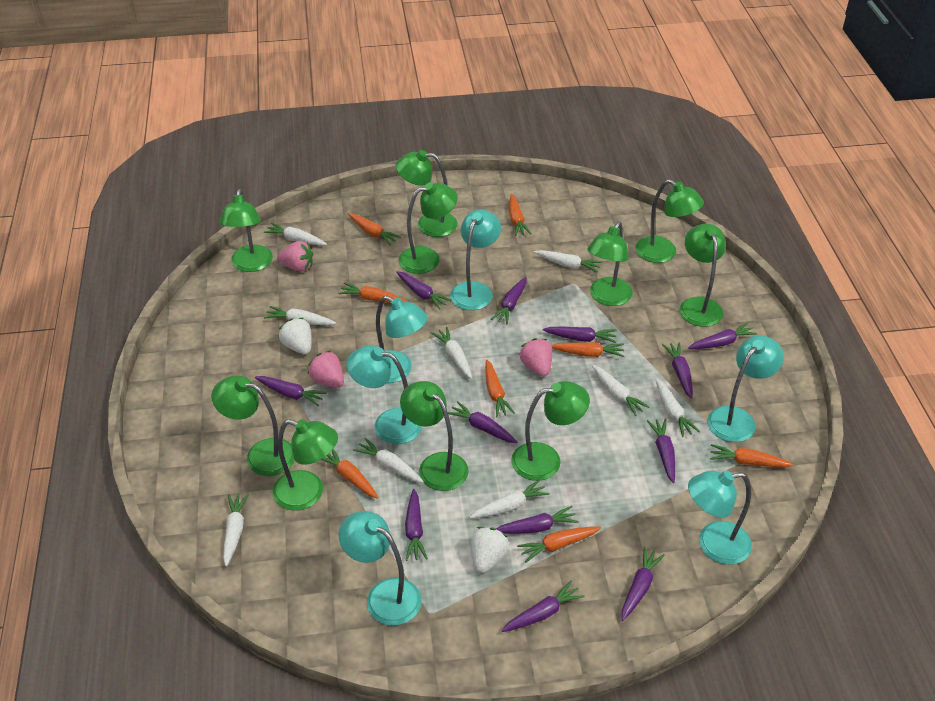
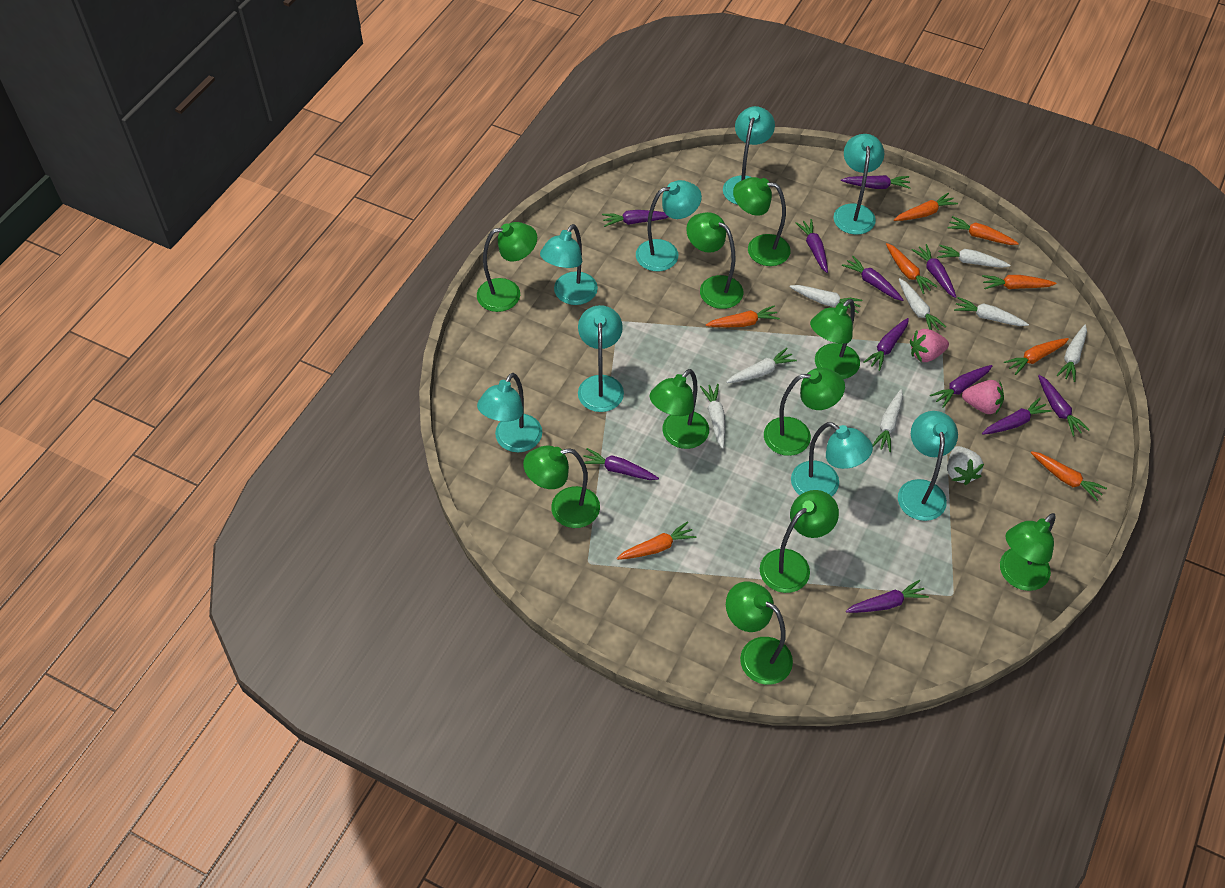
pink strawberry: [278,241,313,272] [308,351,344,388] [519,338,552,377] = 3 -> [910,329,949,362] [962,380,1004,414] = 2
purple carrot: [255,376,327,406] [396,271,452,310] [405,489,428,561] [448,401,518,443] [491,277,527,324] [496,506,579,534] [502,580,584,632] [543,327,617,343] [622,547,665,621] [647,419,675,483] [662,342,693,399] [688,322,757,349] = 12 -> [583,448,659,480] [602,210,668,227] [796,219,828,273] [841,175,911,189] [842,256,903,301] [846,580,929,613] [863,318,909,371] [912,244,956,298] [930,365,992,408] [982,398,1052,435] [1038,375,1089,437] = 11
turquoise lamp: [339,511,421,626] [346,345,422,444] [376,296,428,383] [450,209,501,310] [688,470,752,565] [707,335,784,442] = 6 -> [477,373,542,452] [540,224,598,305] [578,305,624,412] [636,180,702,271] [723,106,775,205] [791,422,873,496] [833,134,884,235] [898,411,958,521] = 8
white carrot: [223,494,249,566] [264,223,327,246] [264,306,336,326] [353,437,424,483] [431,327,472,379] [470,479,550,518] [534,250,602,273] [592,365,650,416] [656,378,700,437] = 9 -> [700,384,725,449] [726,348,797,383] [790,285,863,313] [873,389,903,452] [899,278,946,330] [937,245,1010,268] [954,297,1029,326] [1057,325,1087,382] = 8
white strawberry: [279,318,312,354] [471,527,509,573] = 2 -> [947,446,984,485] = 1

